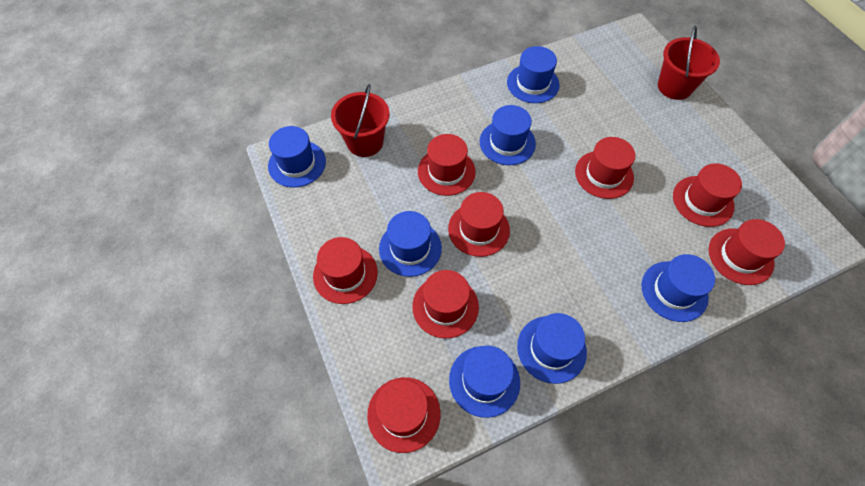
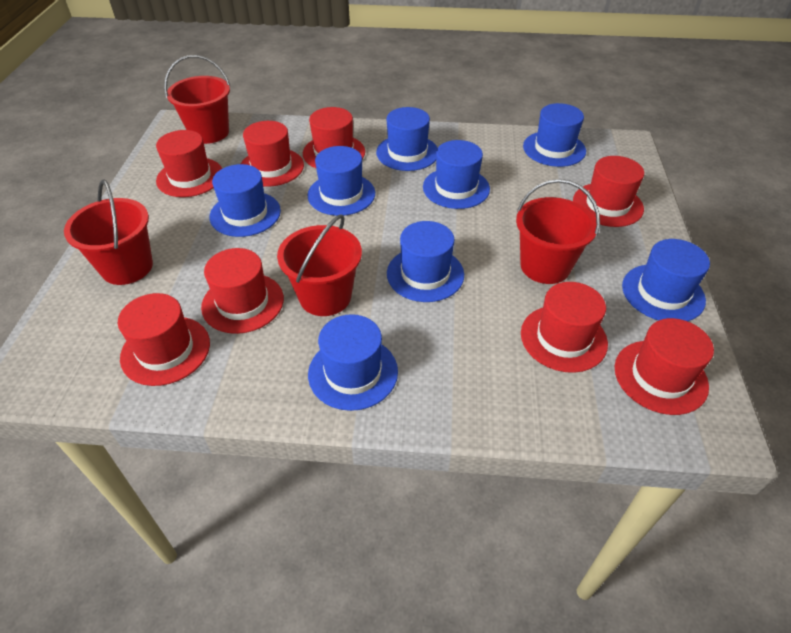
blue hat: [268,126,326,187] [379,211,442,277] [449,346,520,418] [480,105,536,165] [507,46,560,103] [517,313,587,384] [642,254,715,322] = 7 -> [210,164,281,237] [307,146,375,216] [308,314,398,411] [376,107,438,171] [387,221,464,302] [423,140,490,209] [523,103,586,167] [622,239,710,321] = 8
red bucket: [331,84,390,157] [658,26,720,100] = 2 -> [64,179,153,285] [164,55,230,144] [277,214,362,316] [516,179,600,284] = 4

